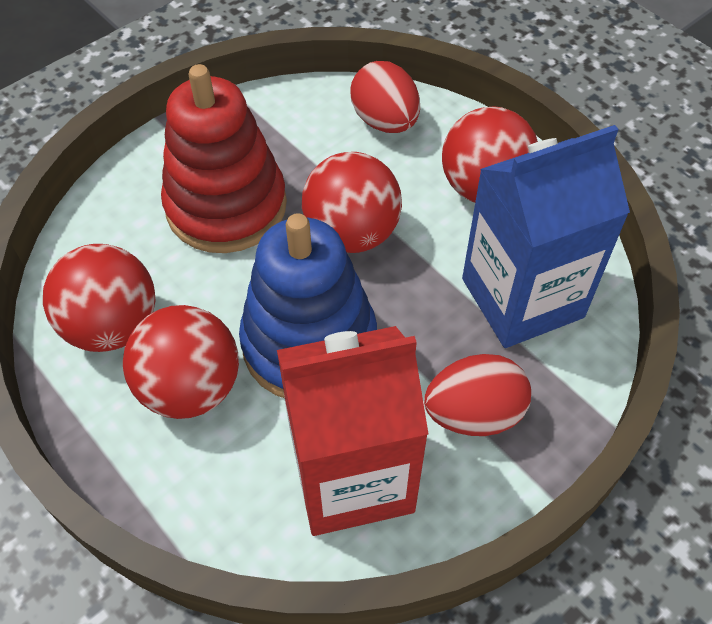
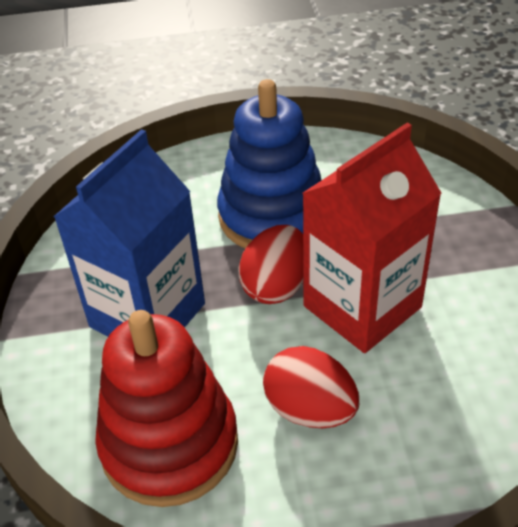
red ball: [43,244,156,352] [123,305,239,419] [302,152,402,253] [442,106,538,203] = 4 -> none = 0

